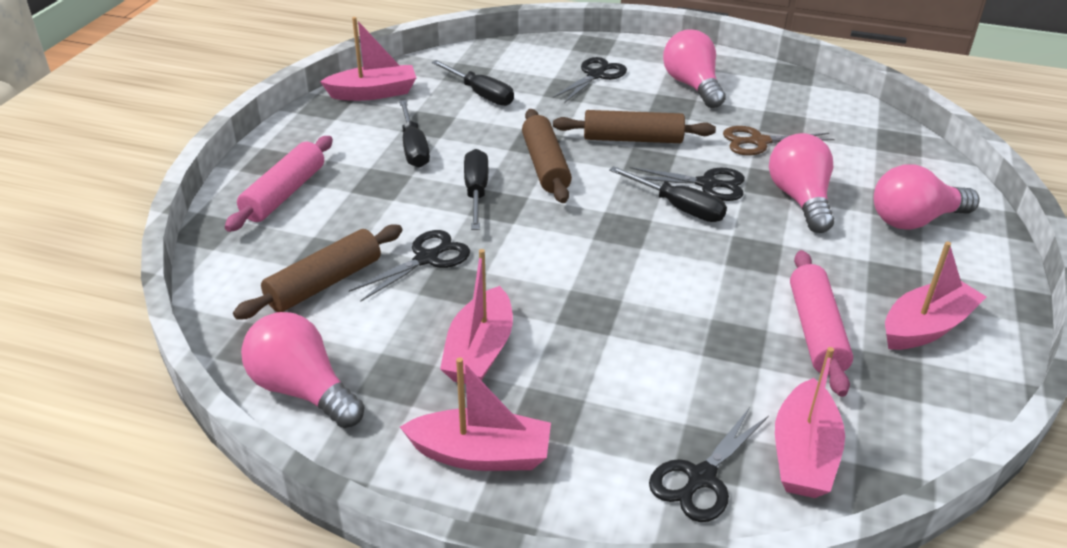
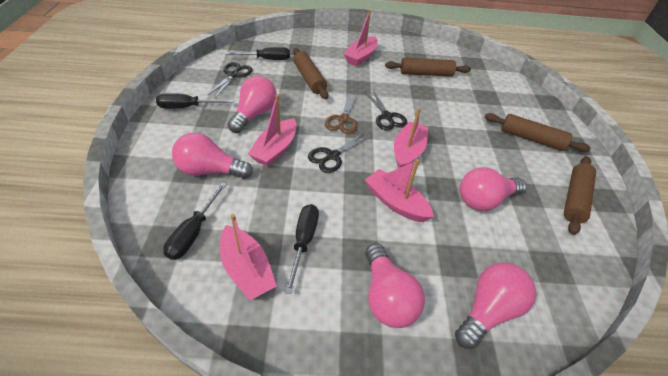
black scissors: [349,230,470,302] [553,57,627,103] [629,167,745,201] [649,407,769,522] = 4 -> [208,62,253,98] [308,132,372,173] [365,90,408,130] = 3
brown rolling pin: [233,224,402,320] [522,109,572,203] [553,110,716,143] = 3 -> [293,48,328,99] [385,57,471,77] [484,113,591,152] [564,156,596,235] = 4
pink light bulb: [241,312,364,428] [663,29,726,108] [769,133,835,233] [874,164,980,230] = 4 -> [172,133,253,179] [227,76,277,133] [366,243,425,328] [455,263,536,349] [460,167,527,211] = 5
pink rolling pin: [225,136,333,232] [790,250,853,397] = 2 -> none = 0

